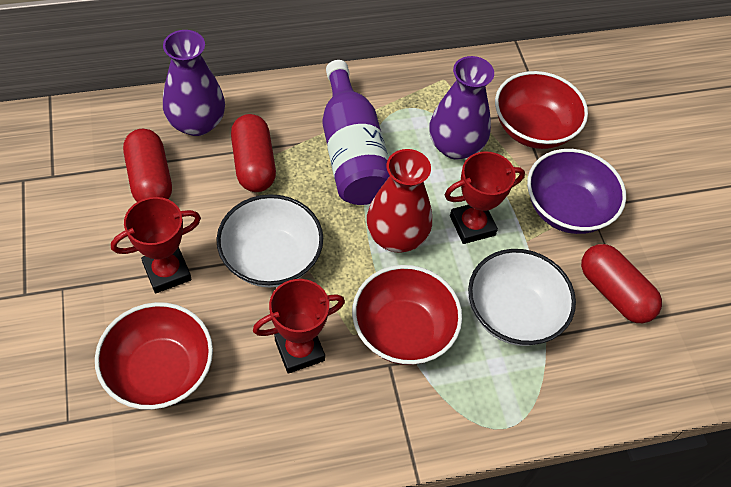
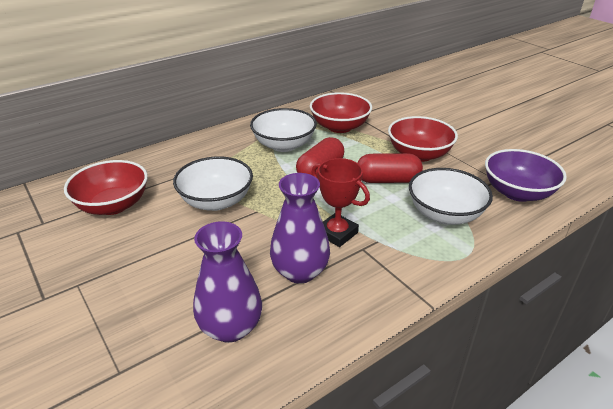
purple bottle: [322,60,390,205] = 1 -> none = 0
red capsule: [123,129,172,202] [231,114,276,192] [581,244,662,323] = 3 -> [296,137,344,177] [357,153,423,183] = 2
red trophy: [111,197,201,293] [253,279,345,374] [445,151,525,244] = 3 -> [311,158,370,247] = 1
red vase: [367,149,432,253] = 1 -> none = 0
white bowl: [217,194,323,287] [468,249,576,346] = 2 -> [173,156,253,211] [250,108,317,152] [409,168,493,225] = 3

